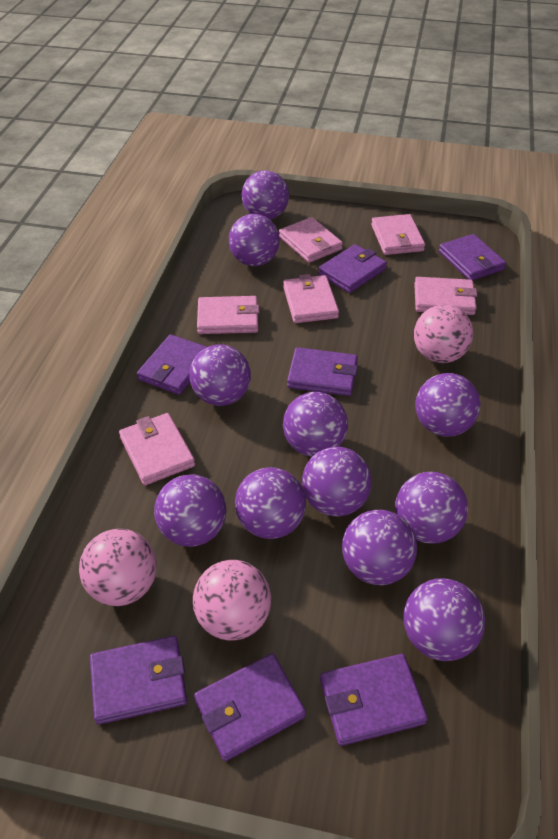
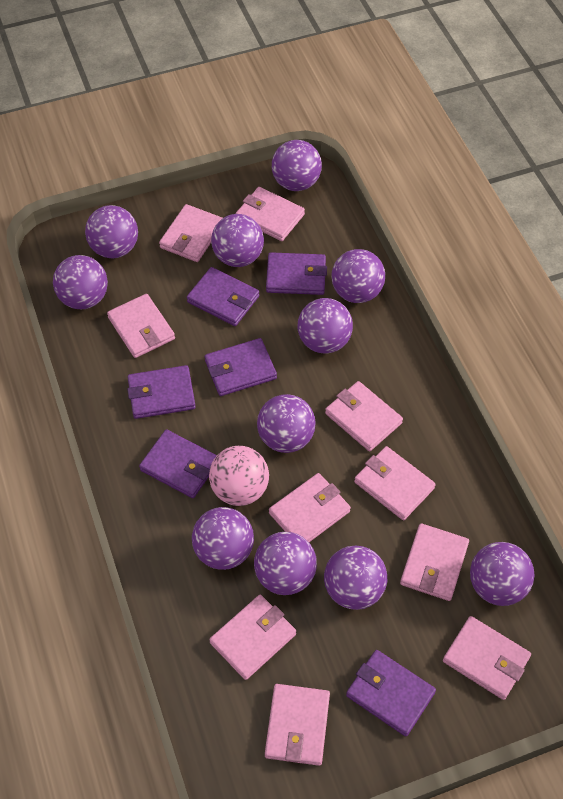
pink ball: [79,529,157,606] [193,560,271,641] [414,305,473,363] = 3 -> [209,446,269,506] = 1
pink wallet: [119,413,195,485] [197,296,260,334] [279,217,343,263] [283,274,339,323] [371,214,425,255] [414,277,478,315] = 6 -> [107,294,175,358] [159,204,223,262] [209,595,296,680] [236,187,305,241] [265,684,330,766] [269,473,351,542] [325,381,403,451] [354,446,436,520] [400,523,469,601] [443,616,531,700] = 10
purple wallet: [90,636,187,725] [137,334,207,395] [194,653,306,761] [287,347,358,396] [318,244,387,293] [320,654,428,746] [439,234,506,280] = 7 -> [127,365,196,419] [139,429,217,498] [187,267,259,326] [205,338,277,396] [266,252,327,295] [346,650,436,736] = 6

